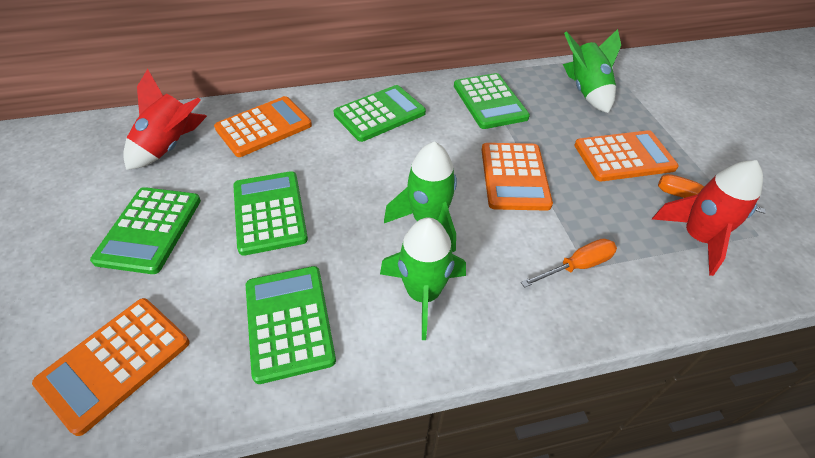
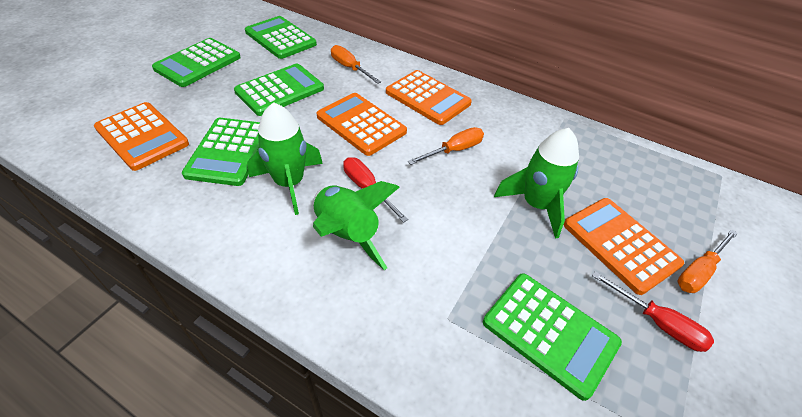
orange screwdriver: [521,238,617,288] [658,174,766,214] = 2 -> [331,45,381,84] [407,127,484,165] [677,230,738,293] = 3
red rocket: [123,69,207,170] [652,160,763,276] = 2 -> none = 0
red screwdriver: none = 0 -> [343,157,408,223] [592,271,714,352] = 2

